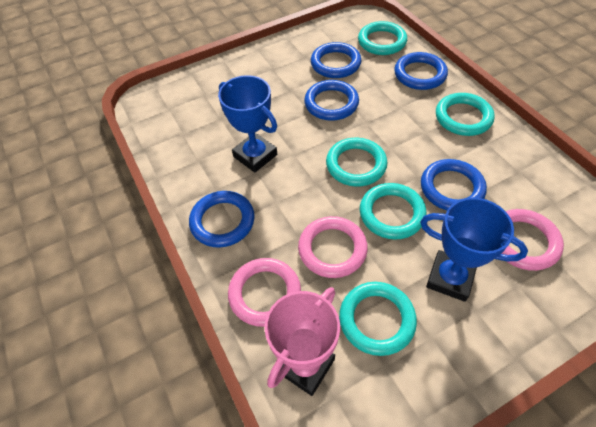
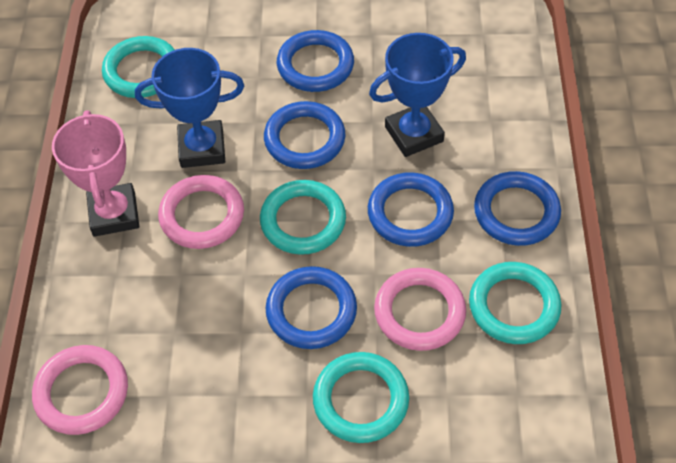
turquoise ring: [326,138,387,187] [339,282,417,356] [358,21,407,55] [360,183,427,240] [436,93,495,136] = 5 -> [102,36,175,98] [260,180,346,255] [313,352,409,443] [469,262,561,344] = 4

